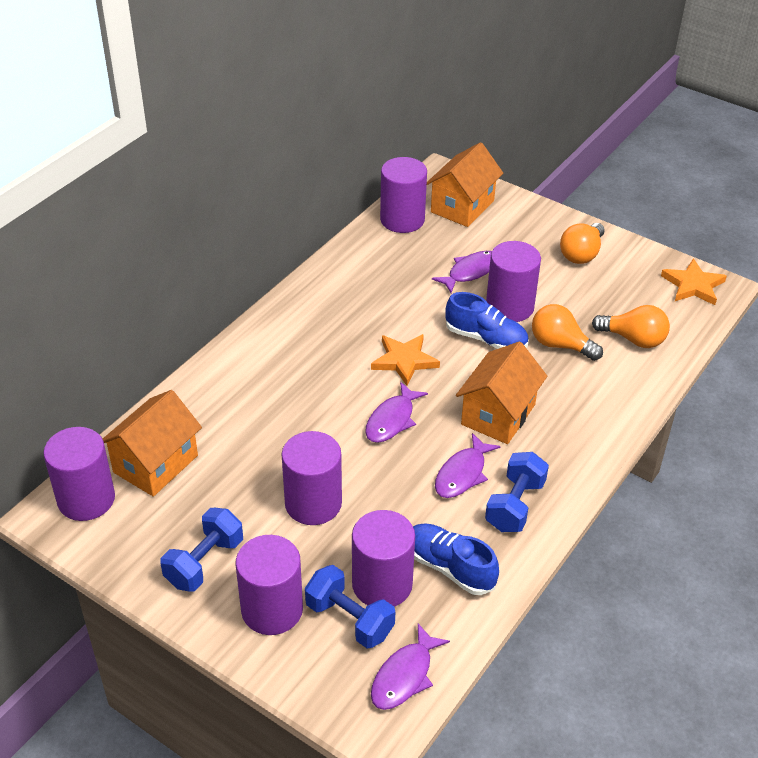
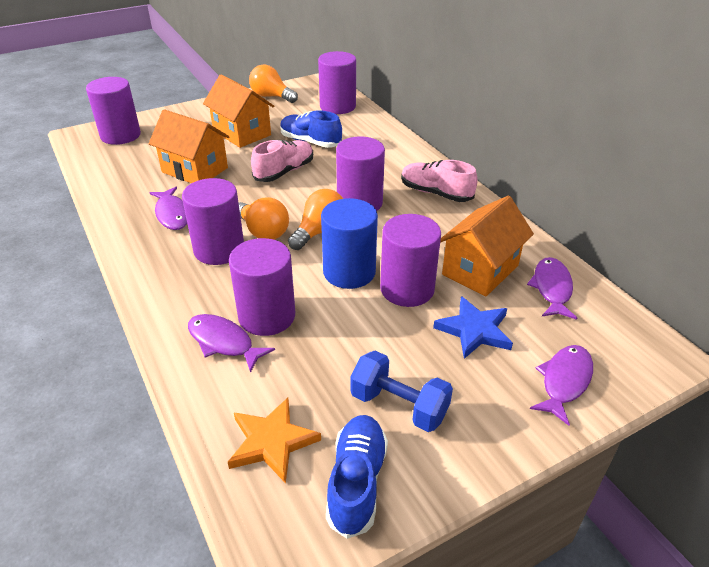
blue cylinder: none = 0 -> [321,198,378,289] = 1
blue dumbbell: [160,508,243,592] [305,565,395,649] [485,452,549,532] = 3 -> [350,351,453,432] = 1
blue star: none = 0 -> [433,296,513,359] = 1
orange star: [371,334,440,386] [661,258,727,305] = 2 -> [228,398,321,483] = 1
pink shoe: none = 0 -> [251,140,313,182] [401,160,478,202] = 2

